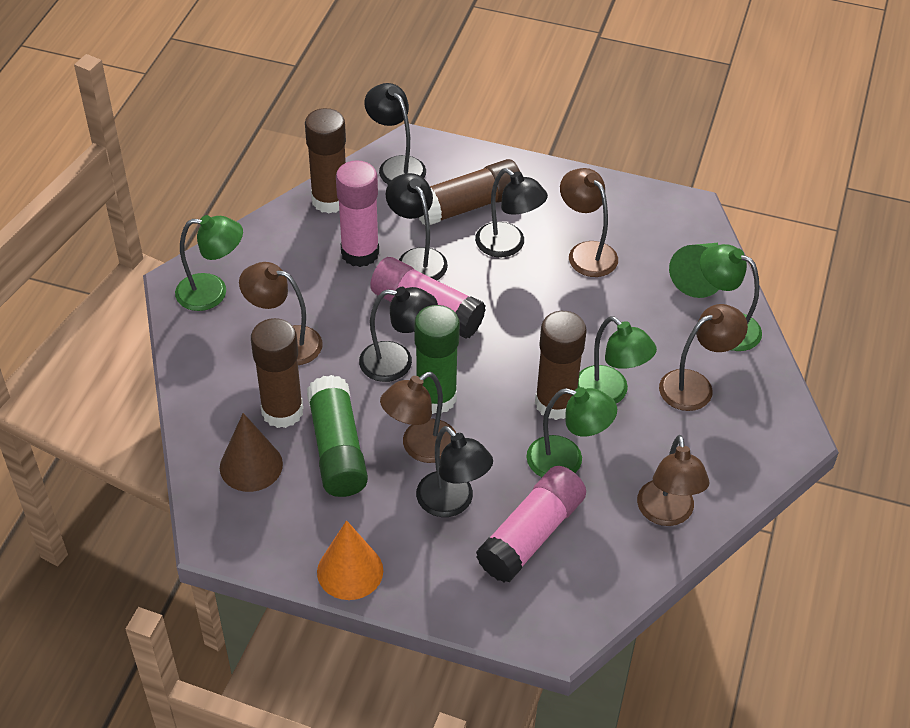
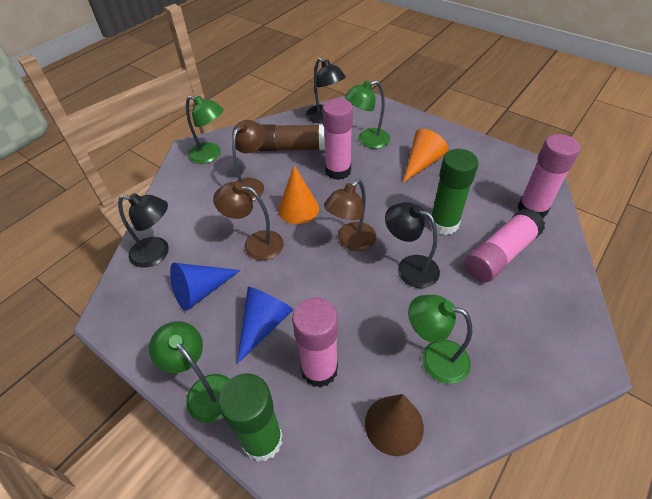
black lamp: [359,287,438,382] [365,83,426,184] [386,173,448,280] [416,426,493,517] [475,168,548,257] = 5 -> [118,193,169,268] [306,58,346,123] [385,202,440,288] = 3
blue cone: none = 0 -> [170,263,241,311] [237,287,293,364] = 2
brown glue stick: [251,318,303,428] [305,108,346,214] [419,159,520,225] [535,311,587,420] = 4 -> [258,124,325,151] = 1
brown lamp: [239,262,322,365] [380,372,456,463] [560,168,618,277] [637,435,710,526] [659,304,748,411] = 5 -> [213,182,284,261] [232,120,266,201] [324,179,376,251] = 3
green cone: [669,243,719,298] = 1 -> none = 0
orange cone: [317,520,383,600] = 1 -> [278,166,319,224] [403,129,449,183] = 2
pink glue stick: [336,160,379,267] [370,257,486,339] [476,466,586,583] = 3 -> [292,298,338,388] [322,98,353,180] [465,208,545,282] [518,134,580,218] = 4

